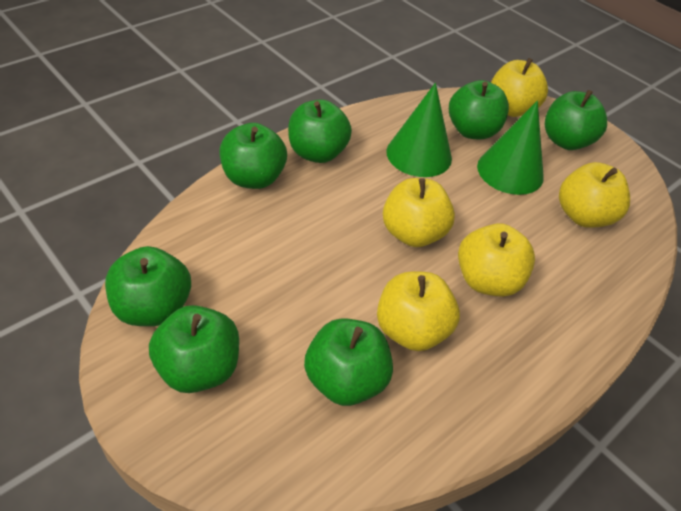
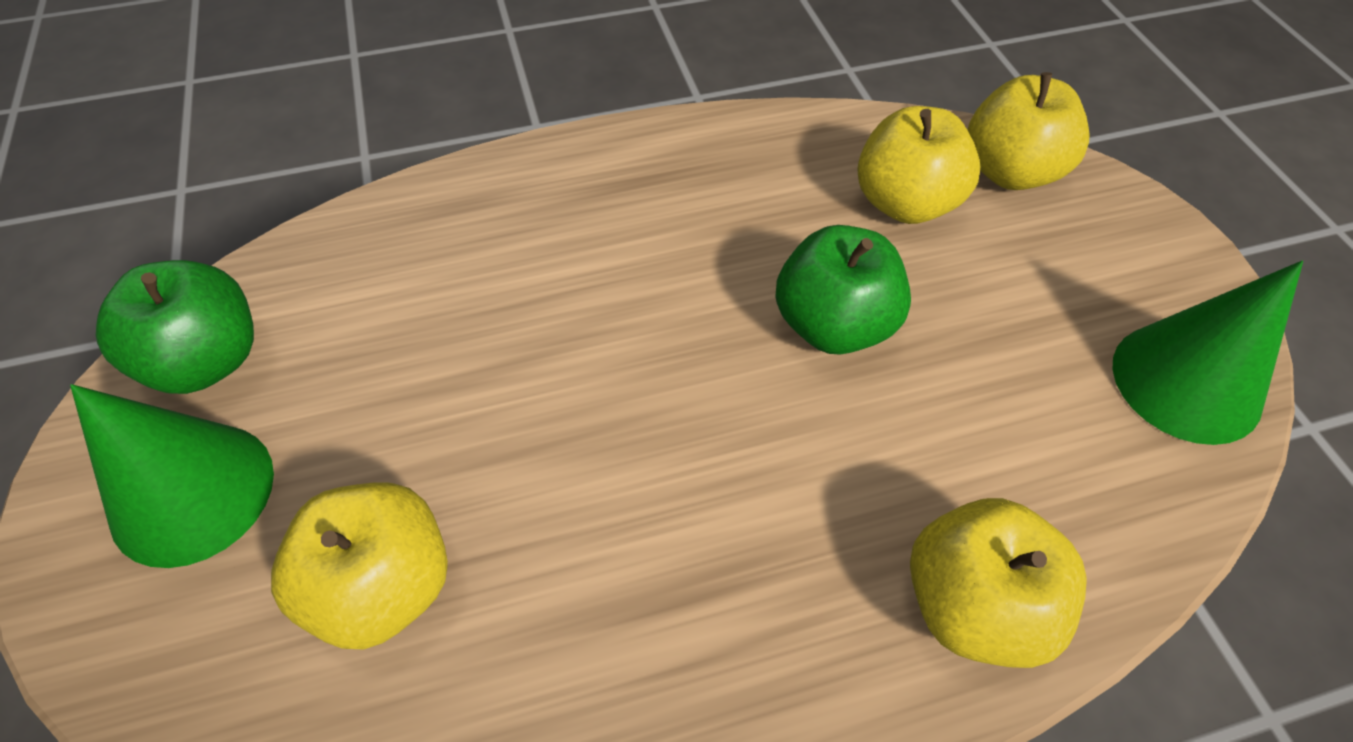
green apple: [105,246,191,326] [149,305,239,393] [220,123,287,189] [288,100,352,163] [304,318,393,406] [449,80,509,140] [545,90,607,150] = 7 -> [96,260,254,394] [775,225,911,355] = 2
yellow apple: [377,271,460,351] [383,178,455,247] [458,223,535,297] [491,58,548,117] [559,162,630,228] = 5 -> [271,483,448,650] [857,106,980,224] [910,498,1087,668] [967,72,1089,190] = 4

